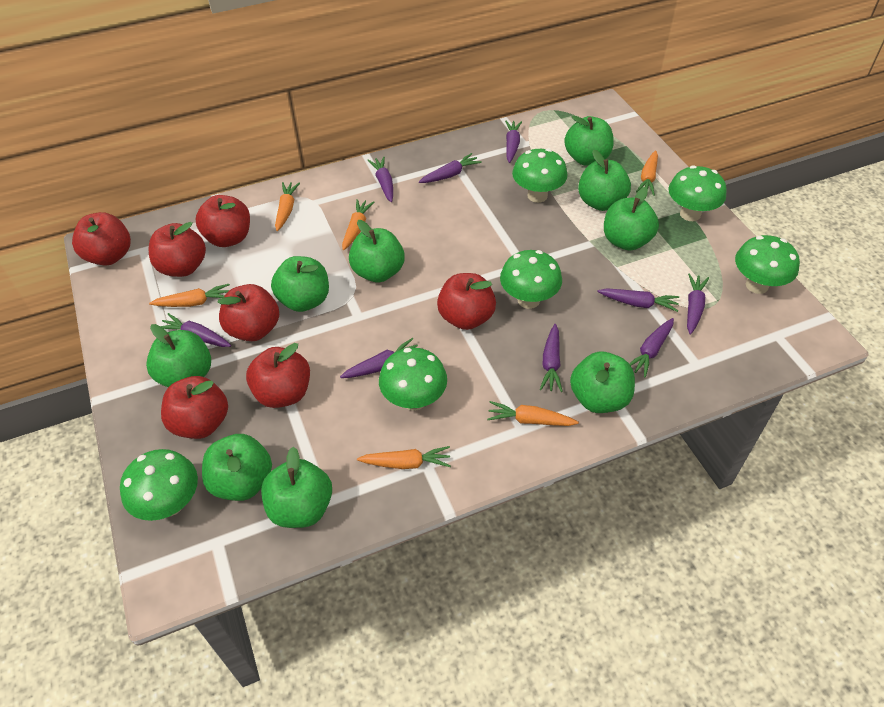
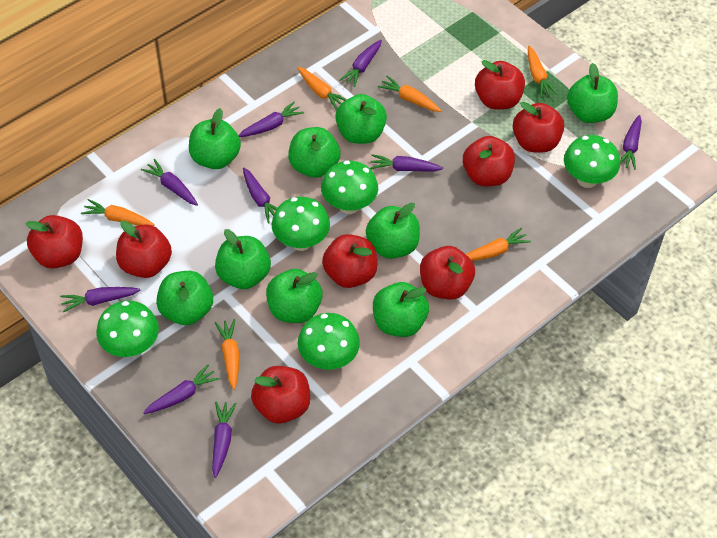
green mushroom: [120,449,198,521] [379,348,447,411] [500,250,562,309] [512,149,568,203] [668,165,727,221] [735,235,800,294] = 6 -> [96,301,159,357] [272,197,330,251] [298,313,360,370] [321,160,378,214] [564,135,620,188] = 5
red apple: [72,212,131,266] [149,222,206,277] [161,376,228,439] [196,195,250,247] [217,284,279,341] [246,343,310,408] [437,273,496,330] = 7 -> [25,215,83,269] [116,221,172,278] [251,366,310,424] [322,234,377,288] [420,246,475,300] [463,136,515,186] [475,60,525,110] [513,102,564,153] = 8

